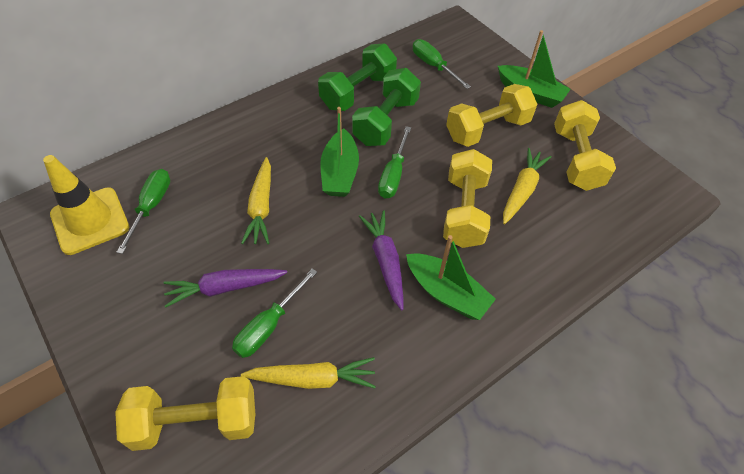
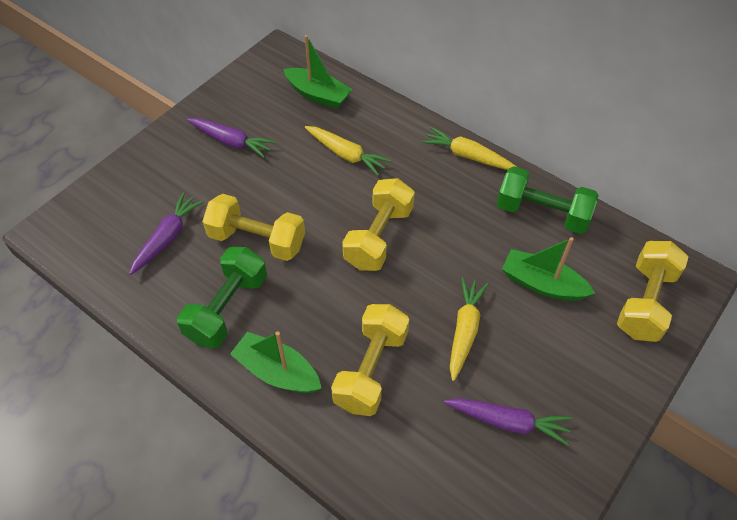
green screwdriver: [116,169,170,254] [232,268,317,358] [378,126,411,199] [413,39,471,89] = 4 -> none = 0
purple carrot: [163,269,287,307] [359,210,404,311] = 2 -> [129,192,204,275] [187,118,276,158] [444,398,572,445] = 3
yellow traffic cone: [43,155,129,255] = 1 -> none = 0

